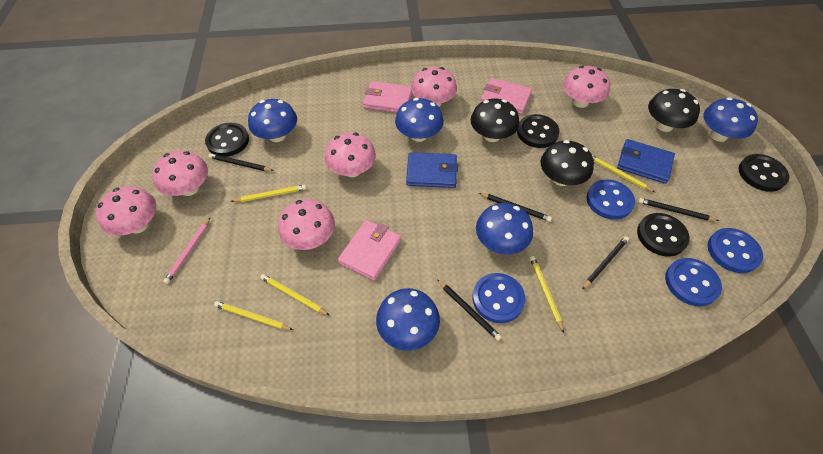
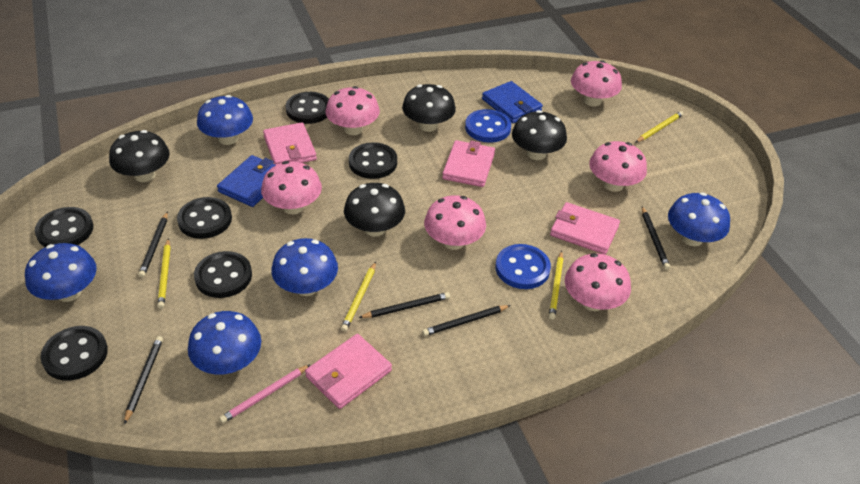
black button: [205,123,249,157] [517,114,560,148] [637,213,690,257] [739,154,789,192] = 4 -> [35,207,93,247] [41,326,108,381] [177,197,232,239] [194,251,252,298] [286,92,329,124] [349,142,397,179] = 6
black mushroom: [471,99,519,142] [541,140,594,186] [648,89,700,132] = 3 -> [109,130,169,182] [344,183,405,237] [402,84,456,132] [512,110,567,160] = 4
blue button: [472,273,525,323] [586,179,635,220] [665,258,722,307] [708,228,763,273] = 4 -> [465,109,511,143] [496,244,551,289] = 2
pink wallet: [338,220,401,281] [363,81,412,113] [480,78,532,115] = 3 -> [263,122,317,165] [305,334,392,409] [442,140,495,187] [550,202,620,254] = 4
yellow pencil: [214,301,293,330] [231,185,306,202] [260,274,330,316] [530,256,564,333] [592,155,655,192] = 5 -> [157,238,171,309] [341,262,376,332] [549,251,563,320] [635,111,683,143] = 4

